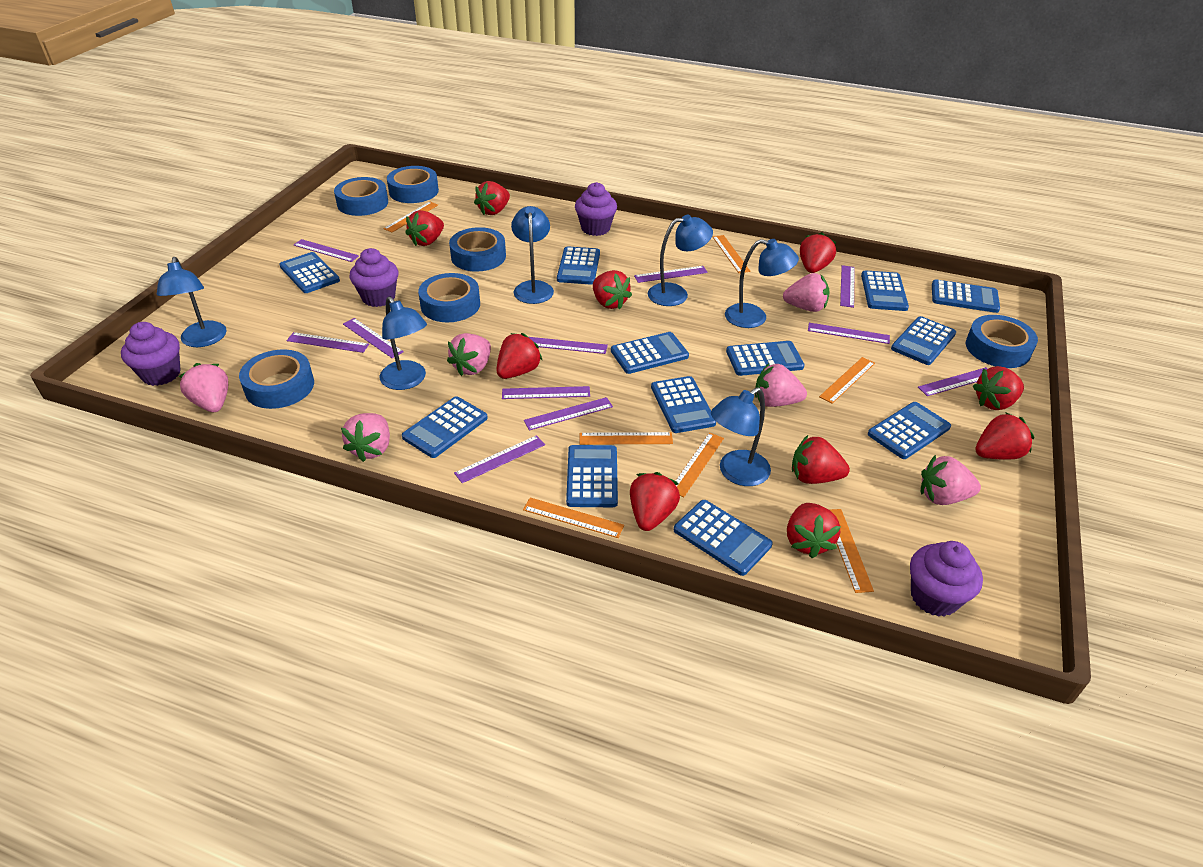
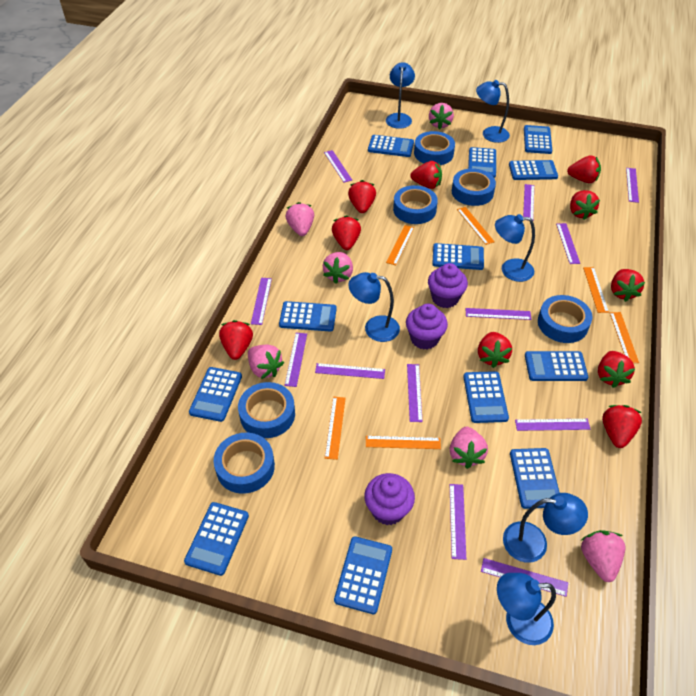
orange ruler: [383,202,438,232] [523,497,624,538] [580,432,673,445] [675,433,724,497] [713,235,750,273] [819,357,875,404] [830,509,874,593] = 7 -> [325,397,346,460] [366,436,441,449] [386,225,414,265] [457,207,495,245] [583,267,609,313] [610,312,639,363] = 6
purple cupcake: [121,322,181,386] [350,248,399,307] [575,182,617,236] [910,541,983,617] = 4 -> [364,473,415,525] [406,304,448,350] [428,263,468,308] = 3
purple ruler: [287,332,369,353] [294,239,359,262] [343,318,404,358] [454,435,545,483] [502,386,590,399] [524,397,613,430] [529,337,608,354] [634,266,708,283] [808,323,890,344] [840,265,855,308] [918,367,988,396] = 11 -> [251,278,272,325] [284,333,307,387] [315,363,385,379] [324,150,352,183] [407,364,423,422] [450,484,466,560] [465,308,531,320] [481,558,568,597] [515,419,590,431] [523,184,534,220] [556,223,580,264] [626,168,639,203] = 12

